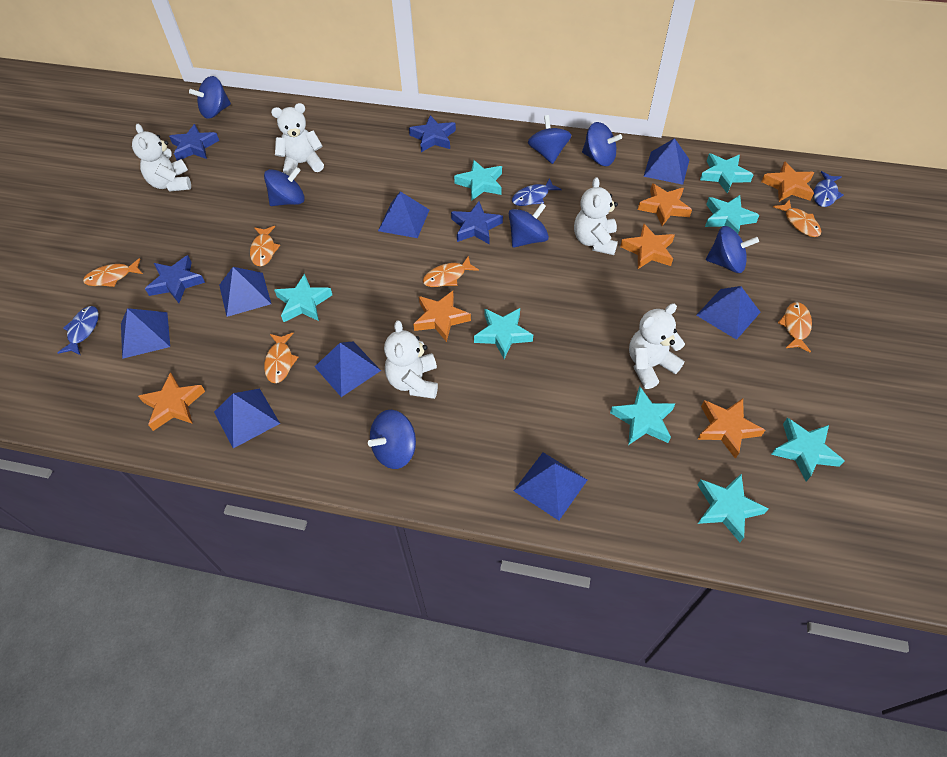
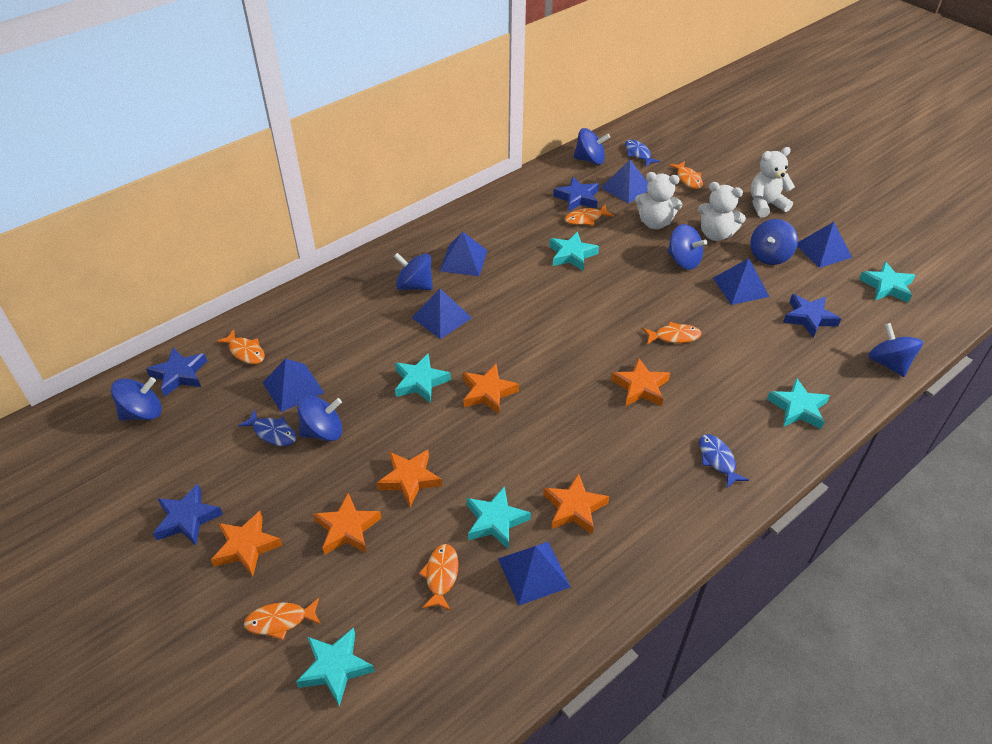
blue pyramid: [121,308,170,359] [214,388,280,448] [219,267,271,317] [314,341,381,397] [378,191,429,238] [514,452,587,520] [643,138,690,185] [696,286,760,340] = 8 -> [262,359,324,412] [411,289,472,339] [440,232,487,276] [498,542,570,606] [601,160,648,204] [713,258,769,305] [797,222,852,268] = 7
turquoise star: [274,274,332,322] [454,160,502,201] [474,308,533,359] [610,386,675,445] [698,474,769,542] [700,154,754,193] [705,195,759,234] [771,418,845,481] = 8 -> [296,627,375,707] [395,353,451,403] [467,486,531,550] [549,232,599,271] [767,378,830,429] [859,261,915,303] = 6
white teddy bear: [132,124,191,192] [271,103,324,176] [384,320,438,399] [574,177,618,255] [629,303,685,389] = 5 -> [635,172,682,229] [698,182,746,241] [751,147,795,217] = 3

